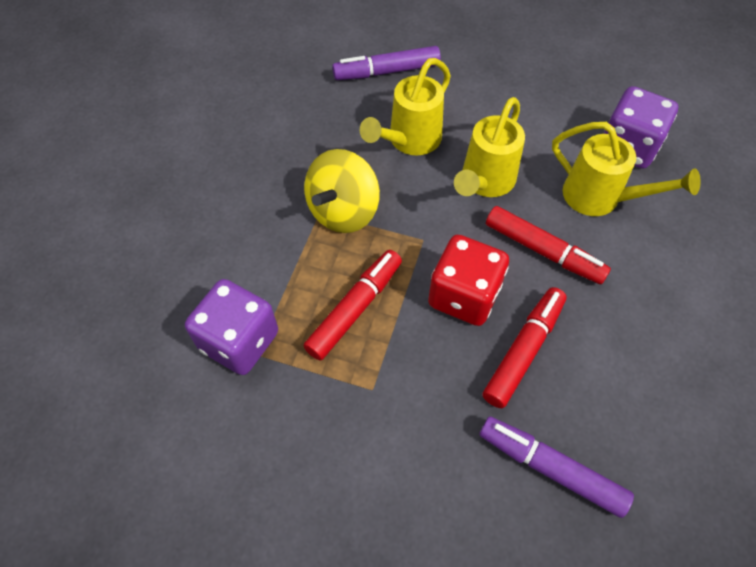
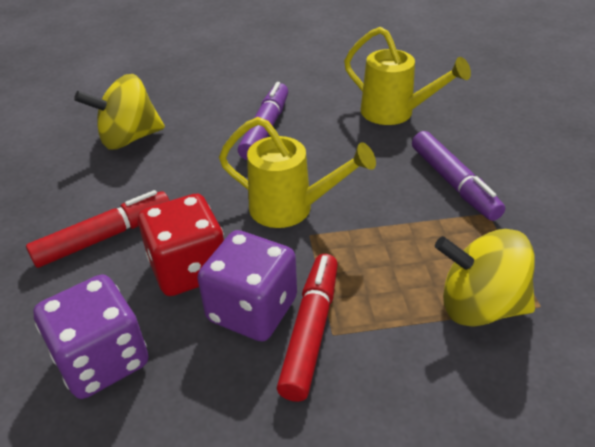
red marker: [303,250,402,360] [483,287,567,408] [486,206,611,284] = 3 -> [26,190,170,268] [277,254,338,402] = 2
yellow spinning top: [304,149,380,233] = 1 -> [74,74,165,150] [435,229,535,327] = 2
yellow watering can: [360,58,451,155] [454,97,525,197] [552,122,701,216] = 3 -> [219,117,376,228] [344,27,471,125] = 2

